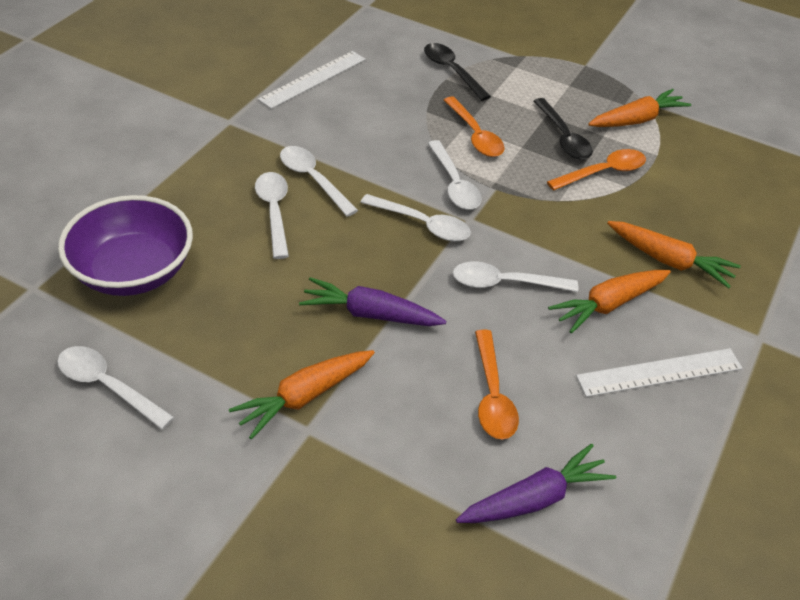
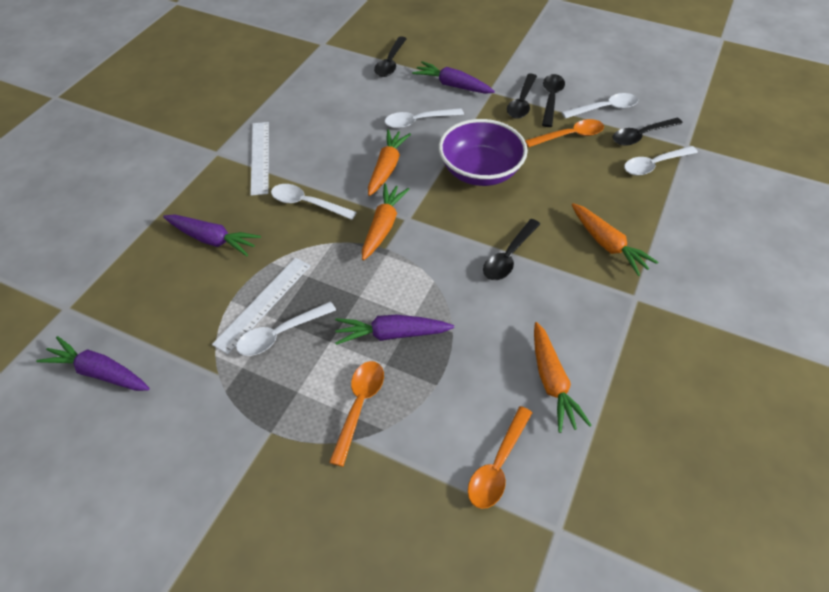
black spoon: [424,43,491,101] [534,98,593,160] = 2 -> [374,36,407,77] [483,219,540,280] [507,74,537,119] [542,74,565,127] [612,118,683,146] = 5
purple carrot: [299,277,446,326] [456,444,616,523] = 2 -> [36,336,150,391] [163,215,261,256] [335,315,454,345] [412,61,495,94] = 4
white spoon: [57,346,175,430] [255,172,289,259] [280,146,358,217] [360,194,471,241] [427,140,481,210] [453,261,578,292] = 6 -> [236,302,336,356] [271,184,357,220] [385,108,464,128] [562,93,638,119] [624,146,698,176] = 5

